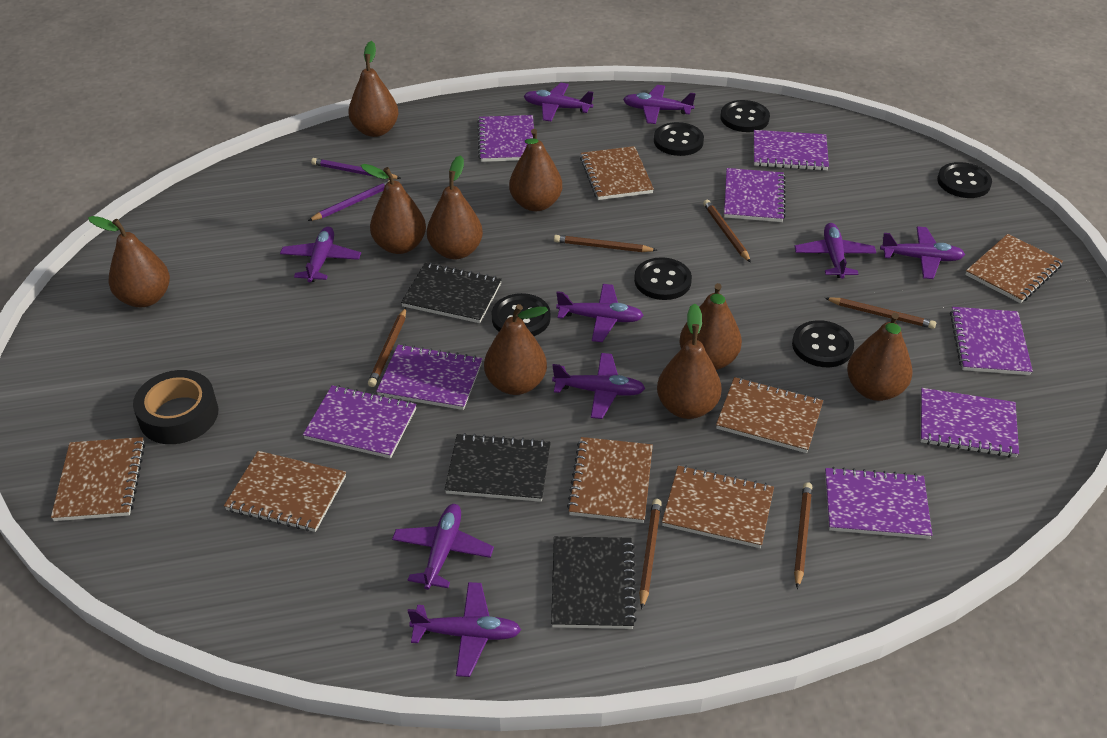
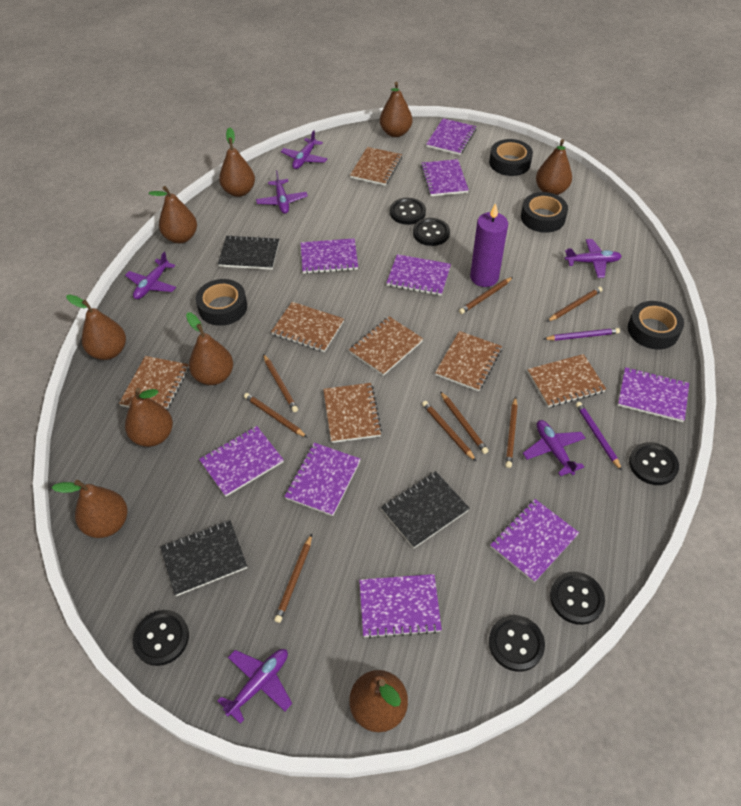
black tape: [133,370,218,444] = 1 -> [196,279,247,326] [489,139,533,176] [521,192,568,233] [627,301,684,350] = 4
brown pencil: [368,308,406,387] [554,235,657,252] [639,499,662,609] [703,200,751,263] [794,482,812,589] [825,297,936,329] = 6 -> [244,393,308,438] [263,354,298,412] [274,534,312,623] [422,401,476,461] [440,391,488,454] [459,277,513,314] [505,397,518,468] [547,287,603,322] = 8
purple candle: none = 0 -> [470,203,508,287] = 1
purple notebook: [303,385,417,458] [376,344,482,410] [477,115,534,162] [724,168,786,222] [754,130,829,171] [825,467,932,539] [920,388,1019,458] [950,307,1033,375] = 8 -> [199,426,284,497] [284,443,361,516] [301,238,358,274] [359,574,442,638] [387,254,451,296] [420,159,469,196] [426,118,477,155] [490,499,579,583] [618,367,689,422] = 9
purple plane: [280,227,361,282] [392,504,494,590] [408,582,521,677] [524,83,593,121] [552,353,645,419] [556,284,644,342] [623,85,696,124] [794,223,876,279] [880,227,965,279] = 9 -> [125,252,176,299] [218,649,292,724] [256,170,308,214] [281,130,327,169] [523,420,586,476] [565,239,622,278] = 6

